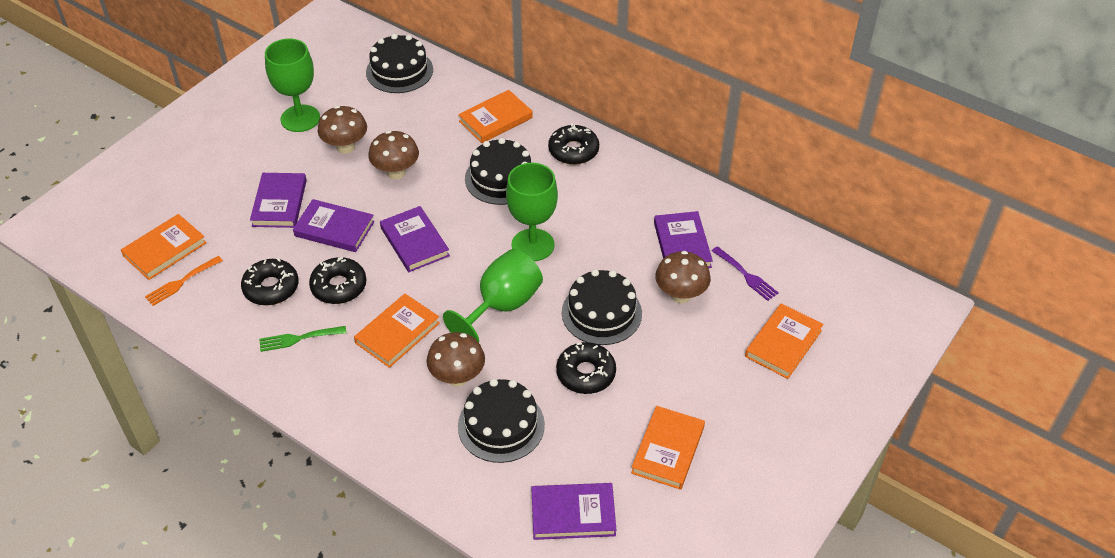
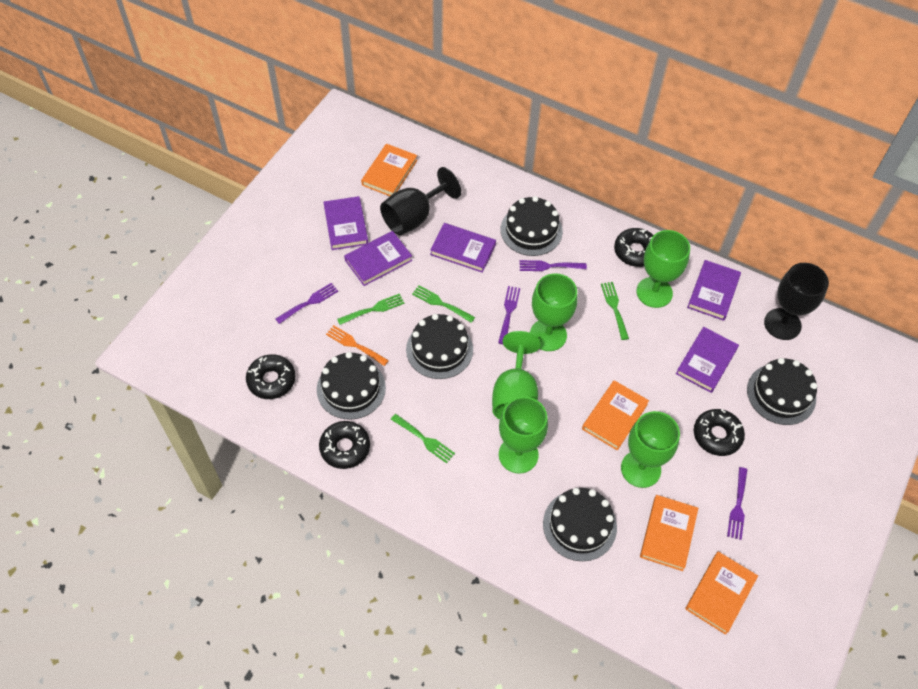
black cake: [366,34,433,93] [458,379,545,463] [465,138,531,205] [562,269,642,345] = 4 -> [317,352,386,420] [406,314,473,379] [501,196,563,256] [543,488,617,561] [747,358,817,425] = 5
black goblet: none = 0 -> [380,167,461,235] [764,263,829,340] = 2
brown mushroom: [318,106,367,154] [368,131,419,179] [427,332,485,387] [655,251,711,303] = 4 -> none = 0
green fork: [259,326,346,352] = 1 -> [337,294,405,325] [391,414,455,463] [412,285,475,323] [601,282,629,340] = 4
green goblet: [265,38,320,132] [443,249,543,342] [506,163,558,261] = 3 -> [492,331,541,419] [499,397,548,474] [530,273,577,351] [621,411,680,488] [636,230,690,308] = 5
orange book: [121,214,206,280] [354,294,440,368] [458,90,533,143] [631,406,705,490] [745,303,824,379] = 5 -> [361,144,417,196] [582,380,649,450] [640,495,698,571] [685,552,758,635] = 4
purple fork: [712,246,779,301] = 1 -> [276,283,338,324] [498,286,520,344] [520,260,587,271] [727,467,748,540] = 4

